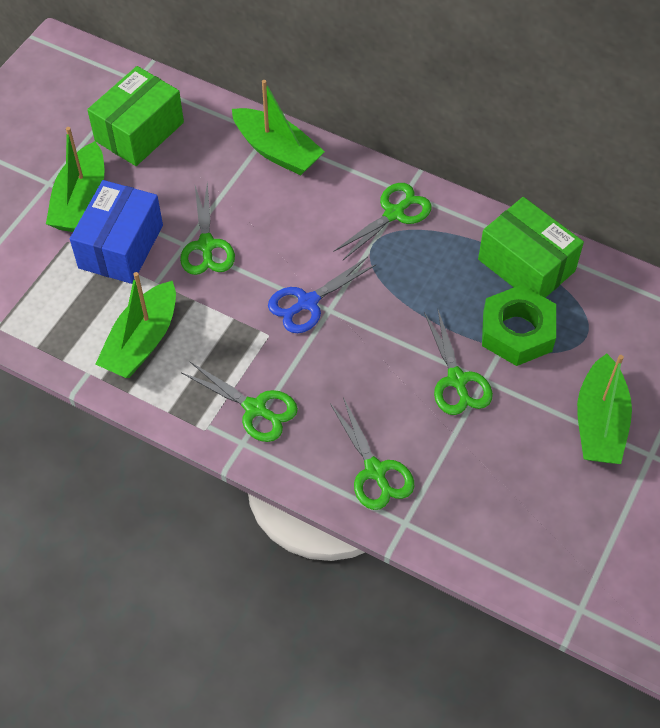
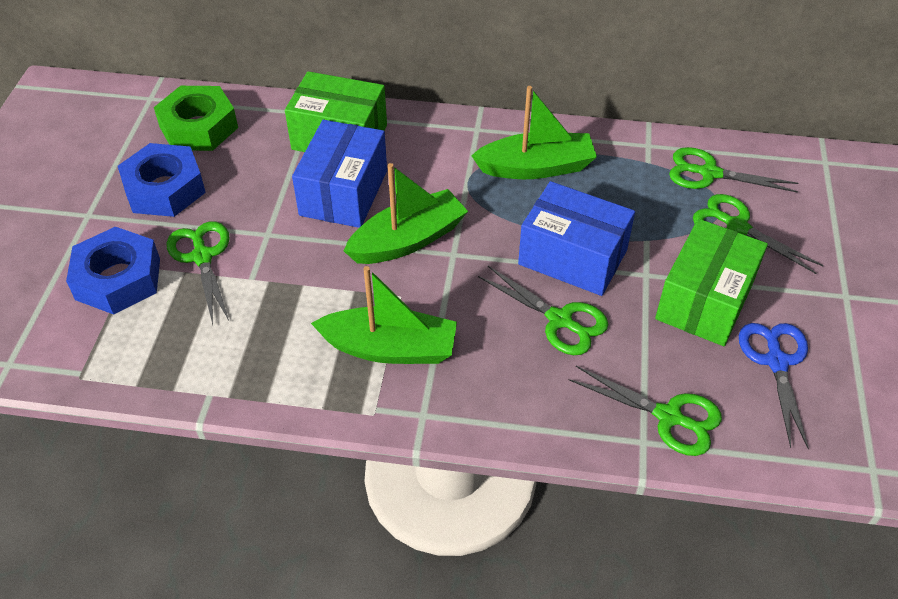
blue box: [70,180,163,284] = 1 -> [292,120,387,228] [518,181,635,296] = 2
blue nut: none = 0 -> [66,227,160,315] [118,143,206,217] = 2
green boat: [46,127,104,232] [95,272,176,378] [232,80,325,176] [577,354,632,464] = 4 -> [311,266,457,364] [344,163,468,264] [471,86,597,179] = 3

